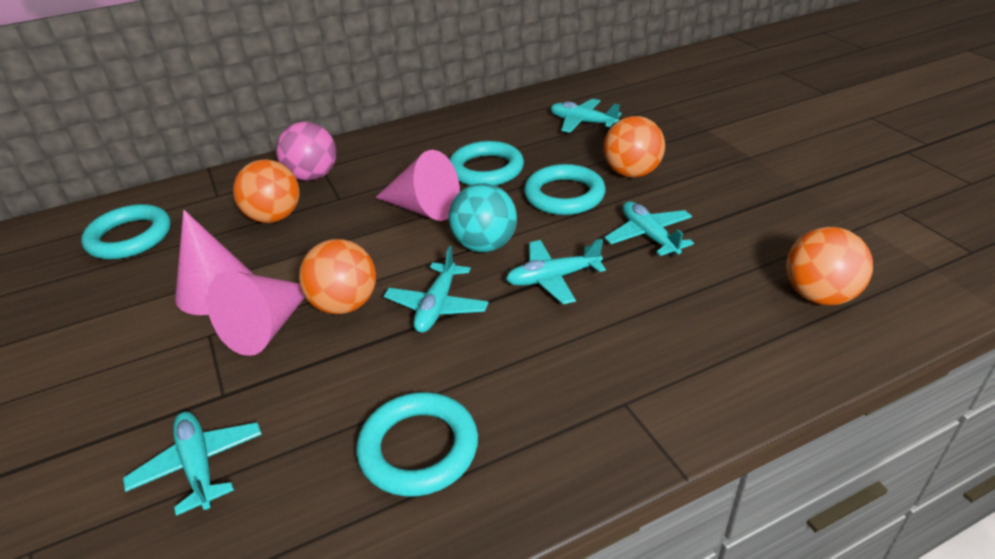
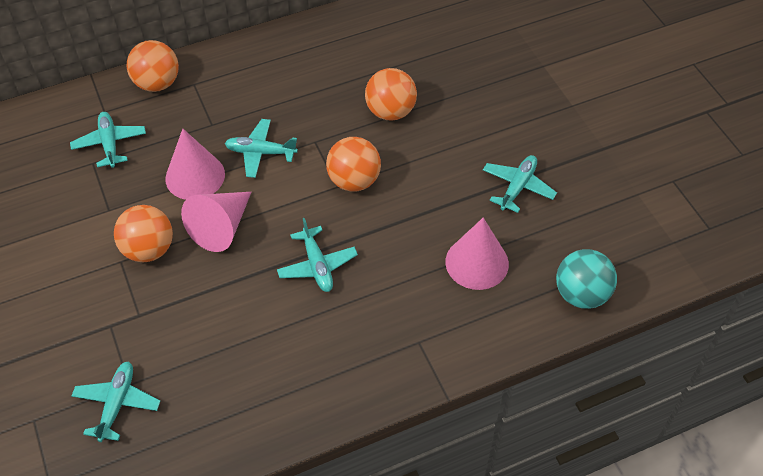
pink ball: [276,122,336,181] = 1 -> none = 0
turquoise ring: [81,204,171,259] [356,392,478,497] [449,141,524,186] [524,164,606,215] = 4 -> none = 0

